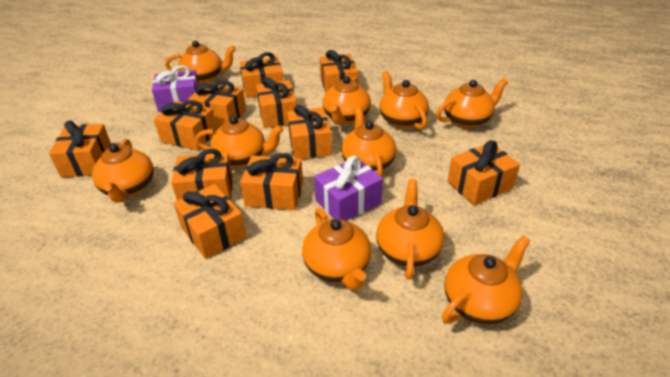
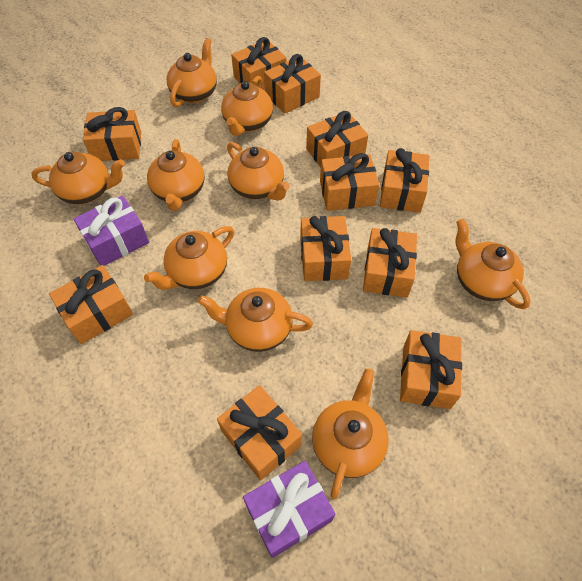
orange teapot: [92,139,154,203] [165,41,236,84] [195,116,284,167] [302,208,371,290] [323,76,371,125] [341,106,396,177] [376,179,444,280] [380,71,429,129] [436,78,508,128] [442,236,530,324] = 10 -> [31,152,125,205] [144,226,234,290] [147,139,205,211] [167,38,217,107] [198,288,313,352] [221,76,273,136] [227,142,290,200] [312,368,389,499] [456,219,531,309] = 9

